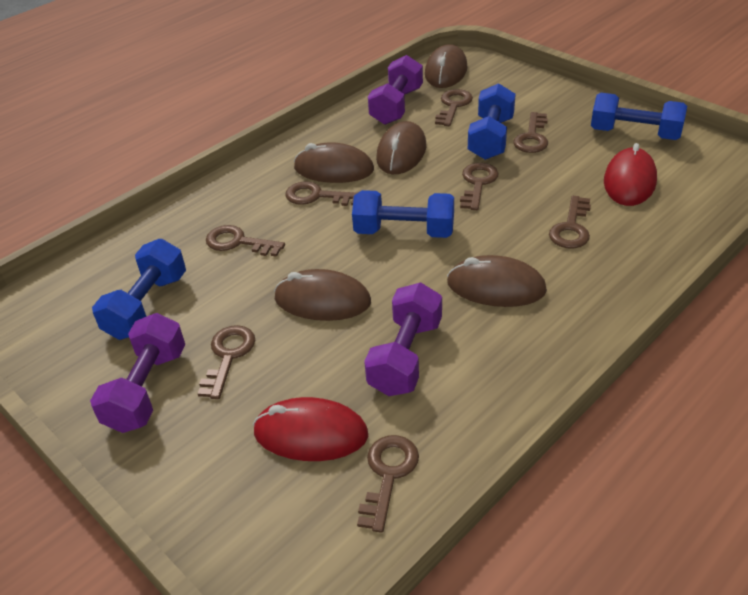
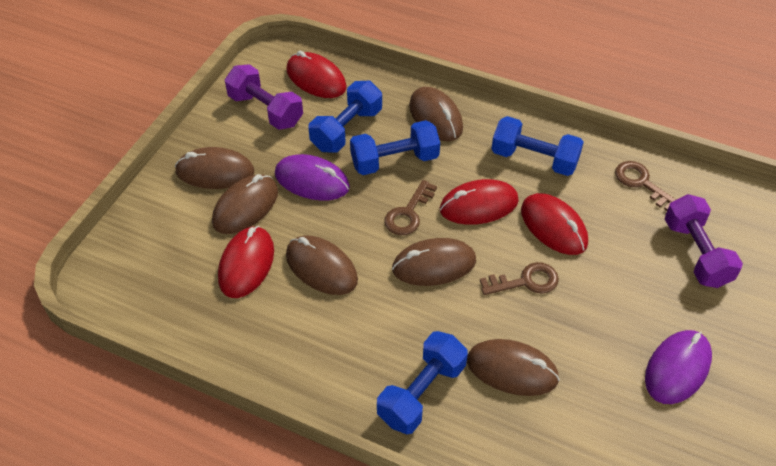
brown key: [198,325,255,399] [206,225,285,257] [285,181,357,206] [357,435,419,533] [435,89,473,126] [460,163,499,210] [513,112,548,153] [549,196,591,248] = 8 -> [384,180,437,235] [480,262,559,295] [615,161,676,211] = 3
brown mouse: [274,269,371,321] [294,142,374,183] [376,121,426,174] [425,44,468,88] [447,255,547,307] = 5 -> [175,147,254,189] [212,174,278,234] [286,236,358,295] [392,238,476,286] [409,87,463,141] [467,339,560,396] = 6
purple dumbbell: [90,313,185,433] [364,282,442,396] [368,55,423,125] = 3 -> [225,64,303,130] [665,194,743,288] = 2
purple mouse: none = 0 -> [275,154,350,201] [645,330,712,404] = 2
red mouse: [253,397,368,461] [604,143,657,206] = 2 -> [218,226,274,298] [286,51,347,98] [440,179,519,225] [521,193,588,255] = 4

